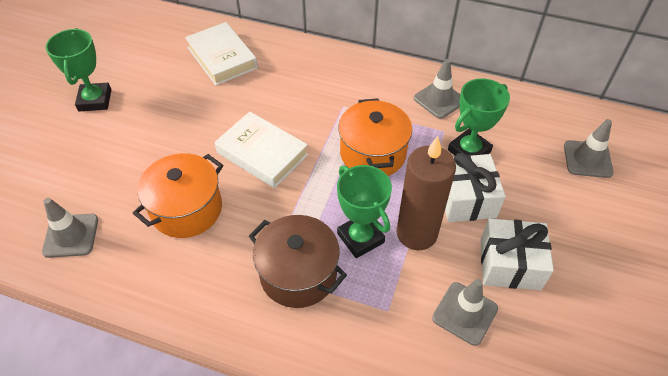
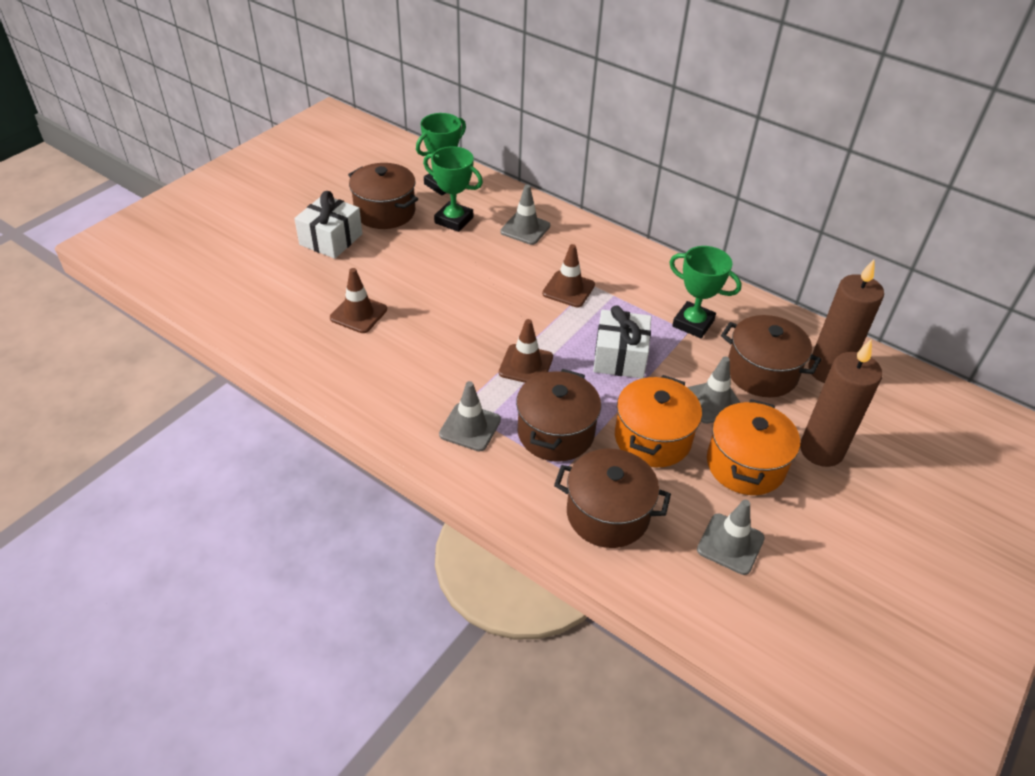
brown candle: [396,136,456,250] = 1 -> [800,339,883,467] [808,260,884,383] = 2
brown pot: [249,215,347,308] = 1 -> [348,163,418,229] [516,369,601,462] [554,449,671,548] [721,315,821,397] = 4
brown traffic cone: none = 0 -> [330,268,387,333] [499,319,553,383] [542,244,595,307] = 3
white book: [185,22,258,86] [214,112,308,188] = 2 -> none = 0

